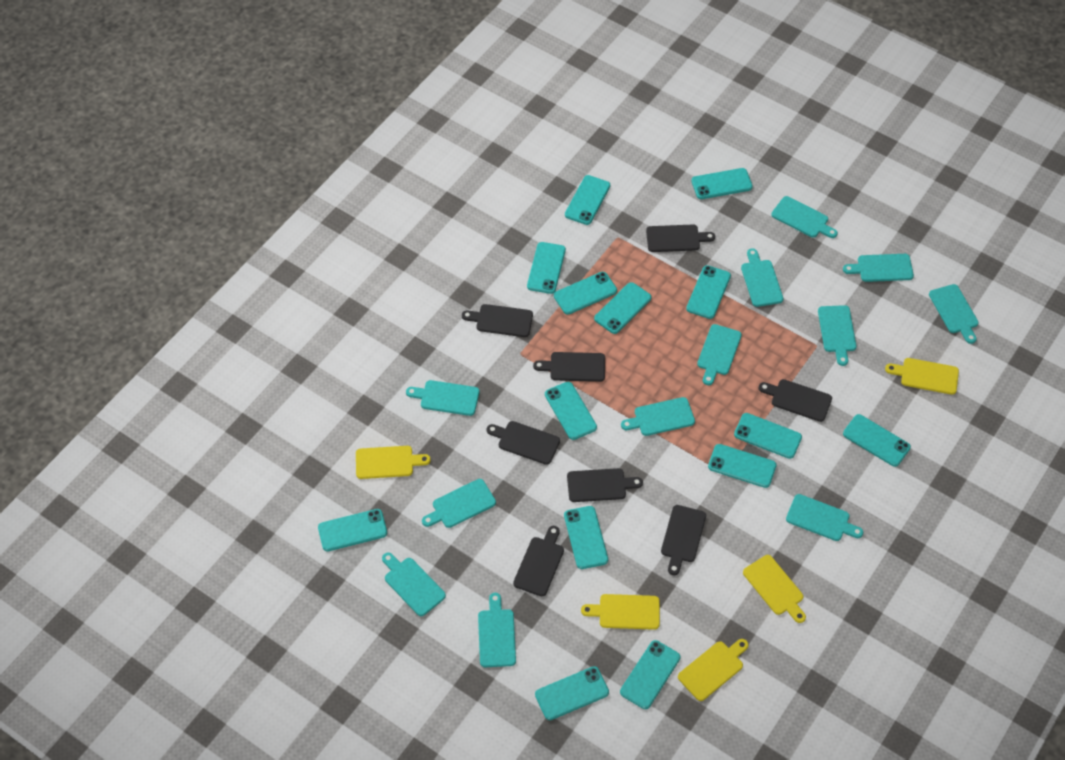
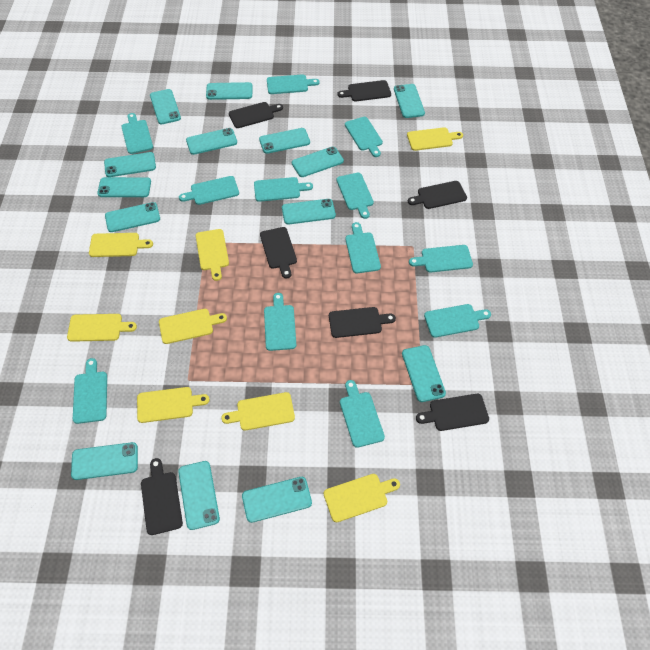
black cutting board: [462,304,533,337] [486,421,560,465] [513,526,564,596] [533,352,605,382] [567,468,643,502] [646,225,715,252] [661,505,706,575] [758,379,832,422] = 8 -> [141,458,183,535] [229,102,283,128] [260,227,297,278] [329,307,396,338] [338,80,391,102] [408,181,467,209] [416,394,489,431] = 7
yellow cutting board: [356,446,431,479] [581,594,660,630] [678,639,748,701] [743,555,806,623] [885,358,959,395] = 5 -> [67,314,137,342] [89,233,153,257] [137,387,210,423] [159,309,227,344] [196,229,229,281] [221,392,295,431] [324,474,400,523] [407,127,463,151] = 8

